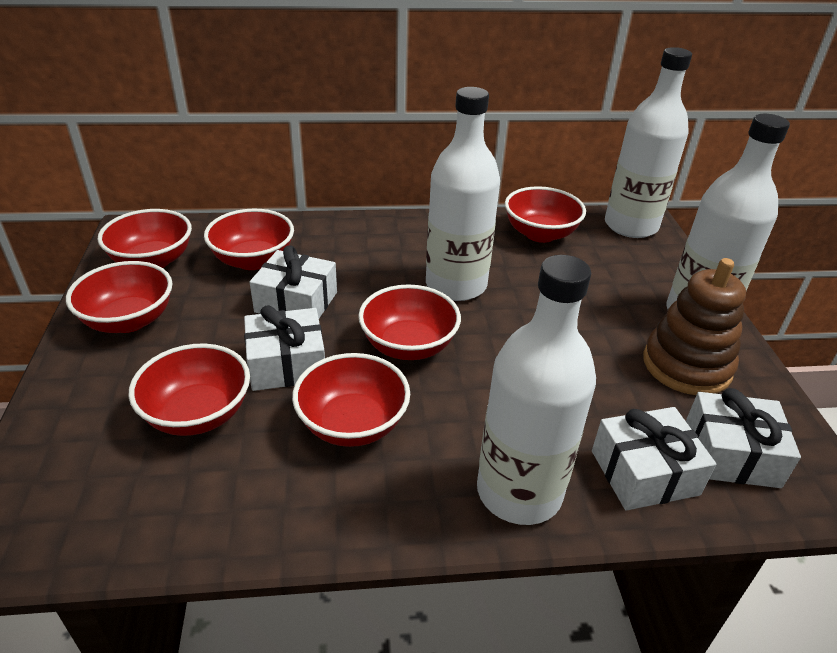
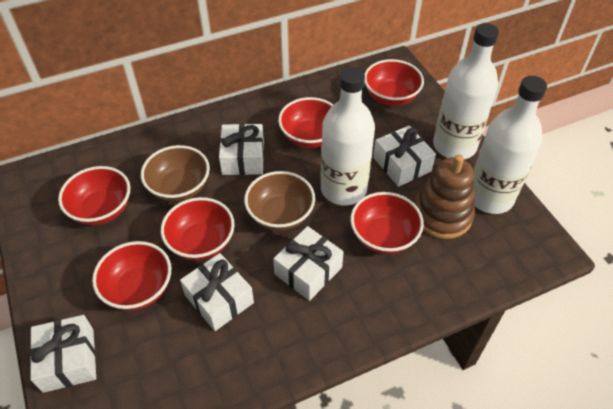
brown bowl: none = 0 -> [141,145,210,202] [244,171,315,231] = 2
red bowl: [66,261,172,333] [97,209,192,268] [128,343,250,436] [204,209,294,270] [292,353,410,447] [358,284,461,360] [505,186,586,243] = 7 -> [58,166,130,225] [92,241,171,311] [161,197,235,261] [278,97,333,148] [350,192,424,254] [364,59,424,106] = 6
white bottle: [426,87,500,301] [477,255,596,525] [605,47,692,238] [667,114,790,309] = 4 -> [321,67,375,205] [433,23,499,159] [473,76,547,214] = 3
white gift: [244,305,325,391] [250,245,337,318] [592,407,716,510] [686,388,801,488] = 4 -> [30,315,96,393] [180,253,254,331] [219,123,264,175] [273,226,344,301] [373,125,436,187] = 5

